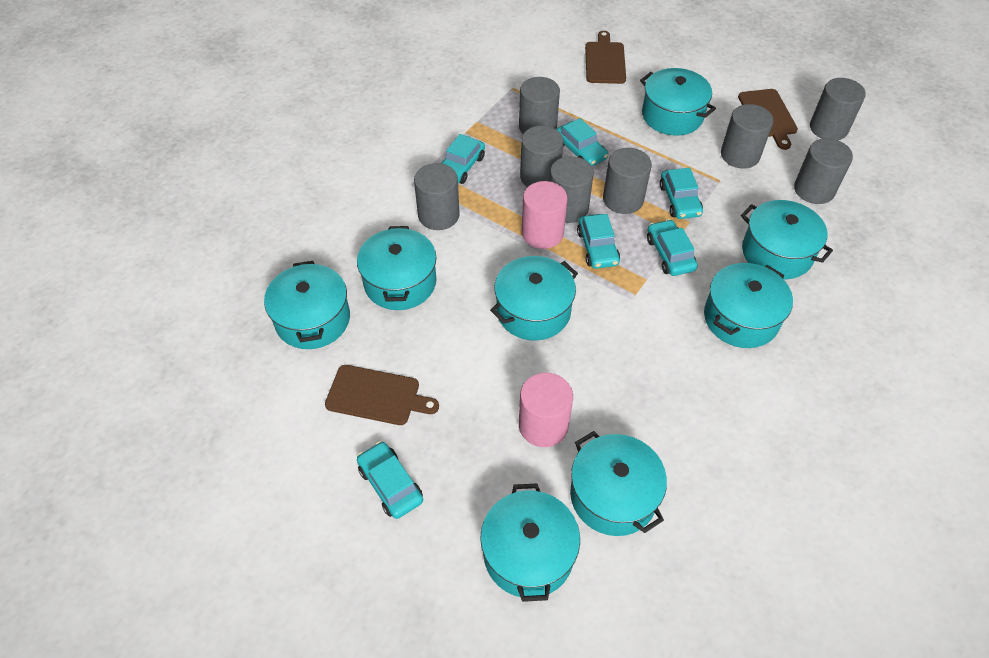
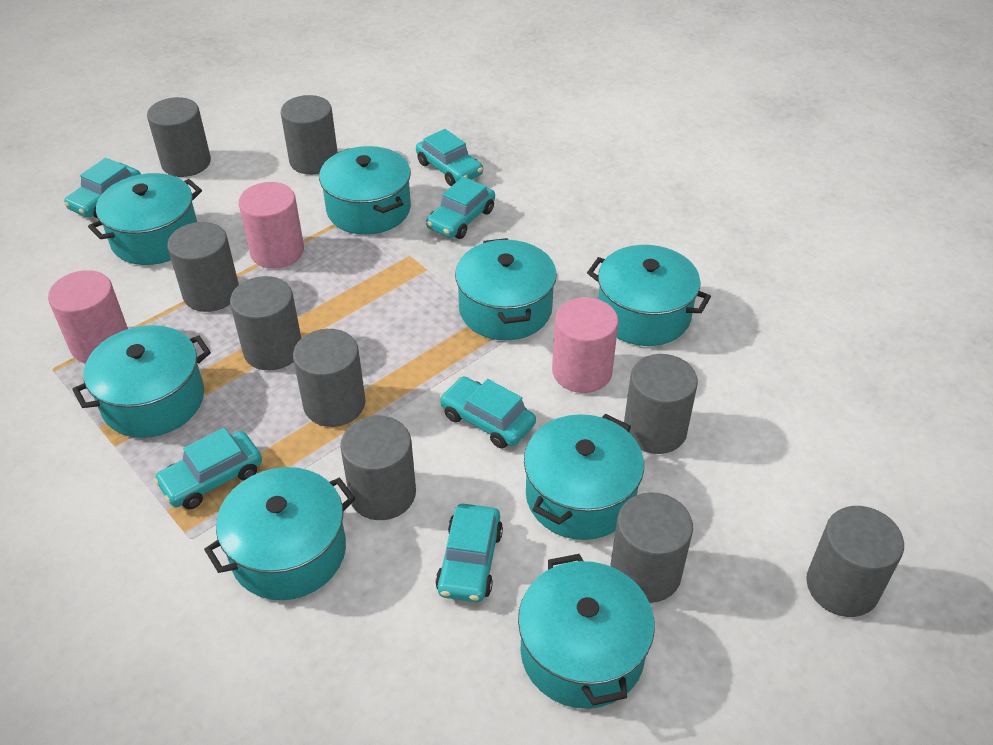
brown cutting board: [325,365,439,425] [585,31,626,84] [738,89,798,150] = 3 -> none = 0
grey cylinder: [414,163,460,230] [519,77,560,134] [520,126,563,187] [549,156,594,223] [603,148,652,214] [721,104,773,169] [794,138,853,204] [810,78,866,140] = 8 -> [147,97,211,177] [167,222,239,312] [230,276,301,370] [281,95,338,175] [293,329,366,427] [340,416,416,520] [610,492,693,603] [624,354,698,454] [806,506,904,617] = 9
pink cylinder: [519,373,573,447] [522,181,568,249] = 2 -> [48,270,128,363] [239,182,304,269] [552,297,619,393] = 3

